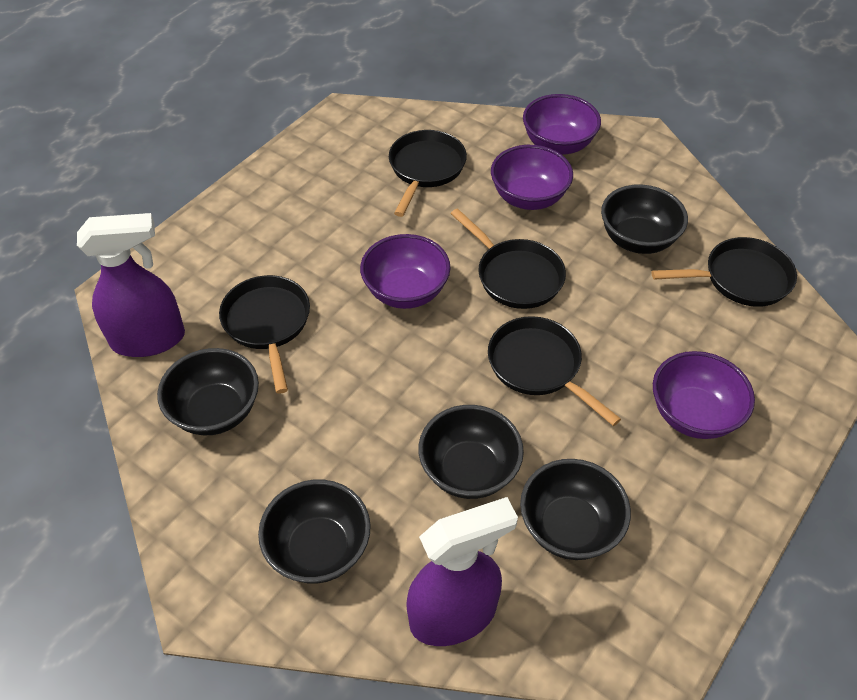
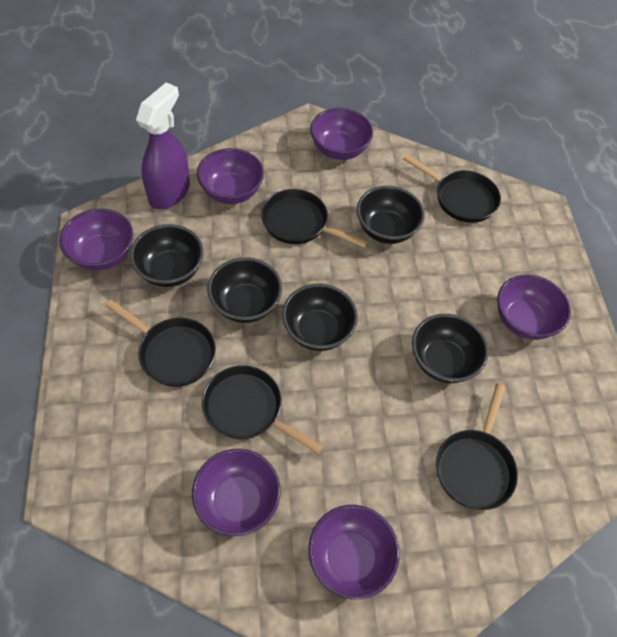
purple bowl: [360,234,451,309] [491,145,573,210] [523,94,601,155] [653,351,755,439] = 4 -> [59,209,133,271] [192,449,281,536] [197,148,264,204] [308,505,400,600] [310,108,373,160] [497,274,571,340] = 6
purple spray bottle: [77,213,185,357] [406,497,518,646] = 2 -> [136,82,190,210] = 1

